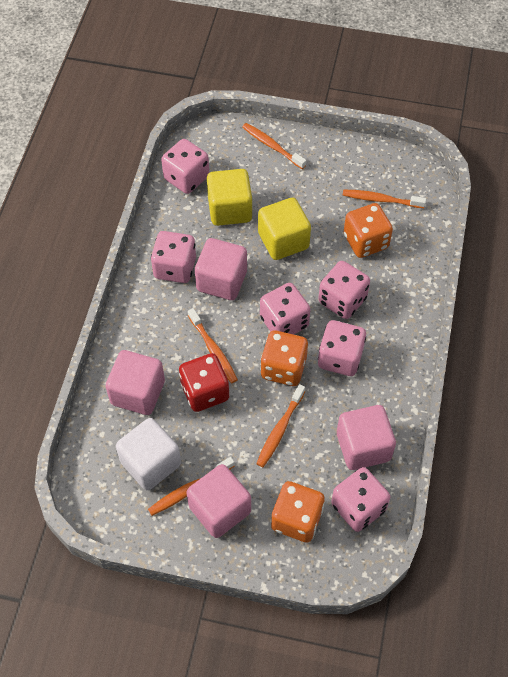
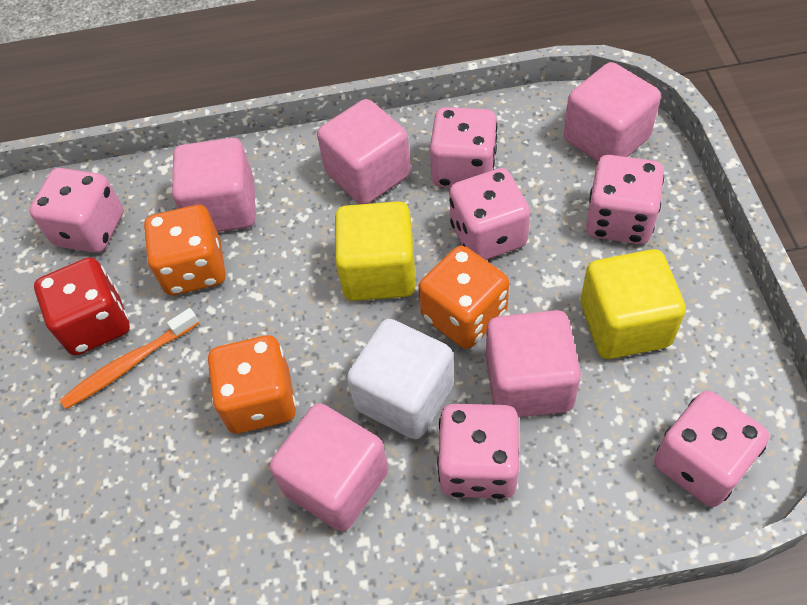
orange toothbrush: [148,457,235,516] [188,308,238,383] [242,123,306,169] [256,384,305,467] [343,189,426,208] = 5 -> [60,308,199,409] = 1
pink cube: [105,350,165,415] [187,464,251,538] [195,238,247,300] [337,405,396,470] = 4 -> [172,138,256,232] [269,403,389,531] [317,99,411,204] [486,310,581,417] [564,62,661,162] = 5

